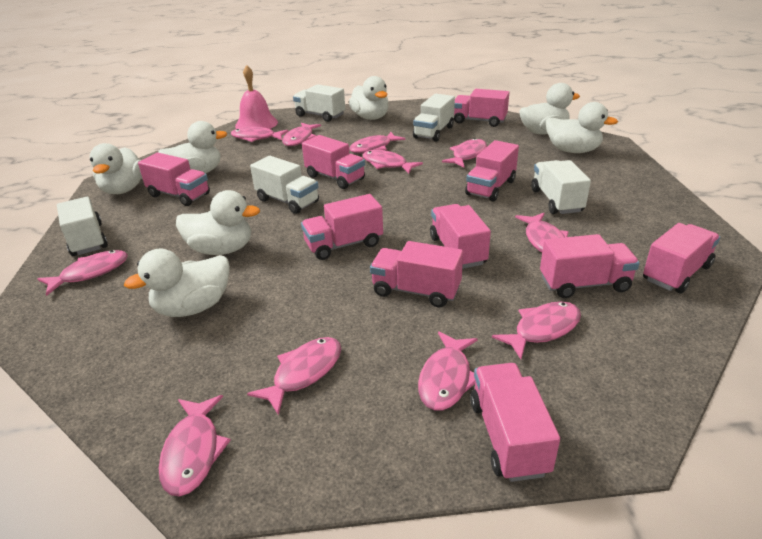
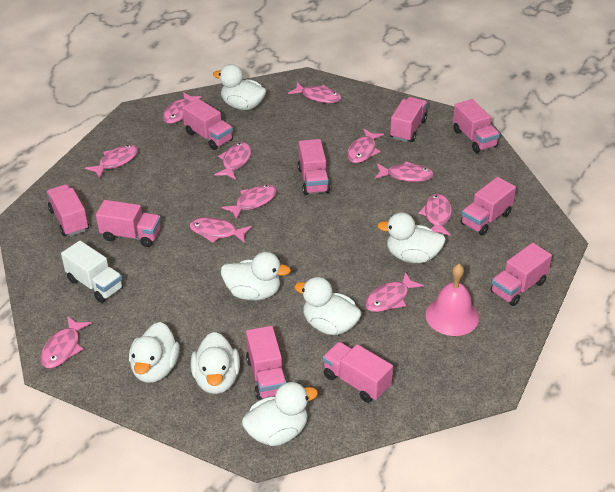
white truck: [57,197,108,256] [250,156,319,214] [293,84,345,122] [413,94,455,142] [531,160,591,214] = 5 -> [61,241,124,303] = 1

